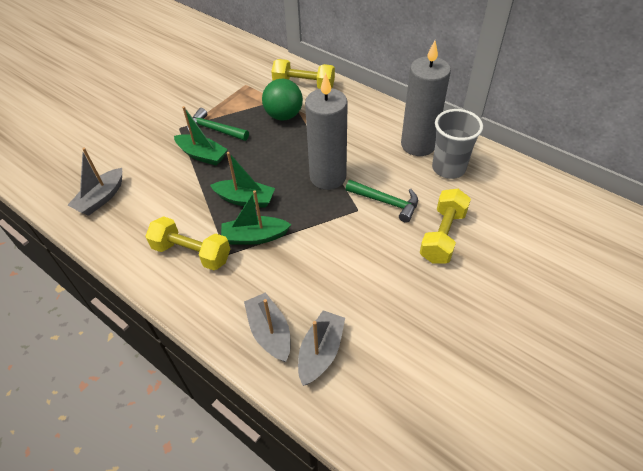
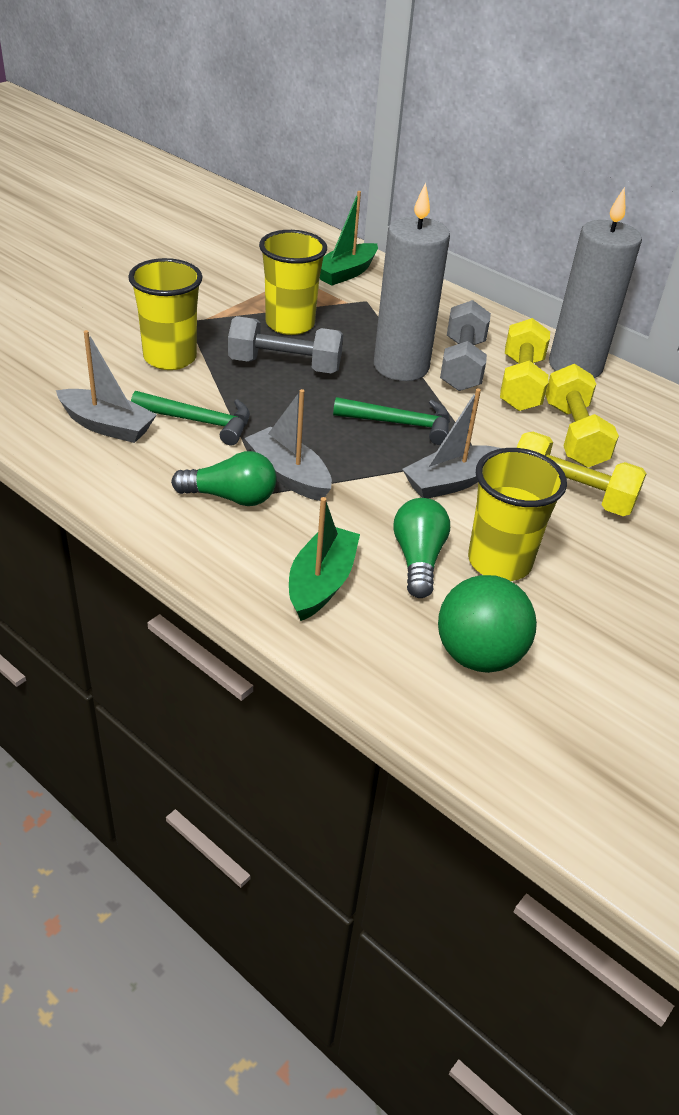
green boat: [174,106,228,166] [210,152,275,208] [221,190,291,245] = 3 -> [289,497,360,621] [320,191,378,285] = 2
green light bulb: none = 0 -> [171,451,277,506] [393,498,450,598] = 2
grey cup: [432,109,483,179] = 1 -> none = 0
grey dumbbell: none = 0 -> [228,316,343,373] [440,300,491,391] = 2
yellow cup: none = 0 -> [128,258,203,370] [259,230,327,335] [468,448,567,581] = 3

